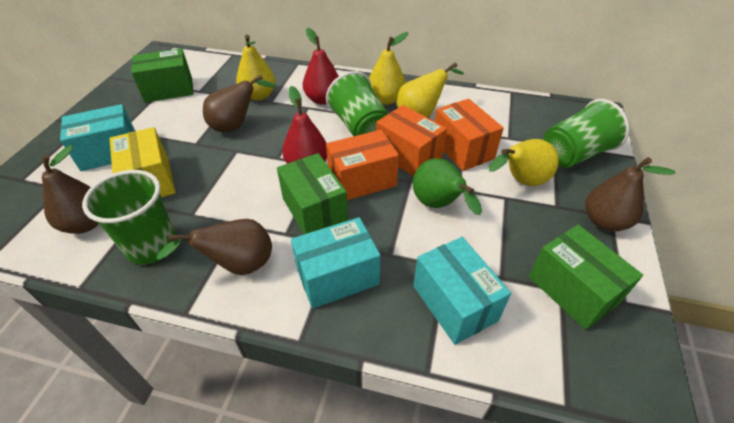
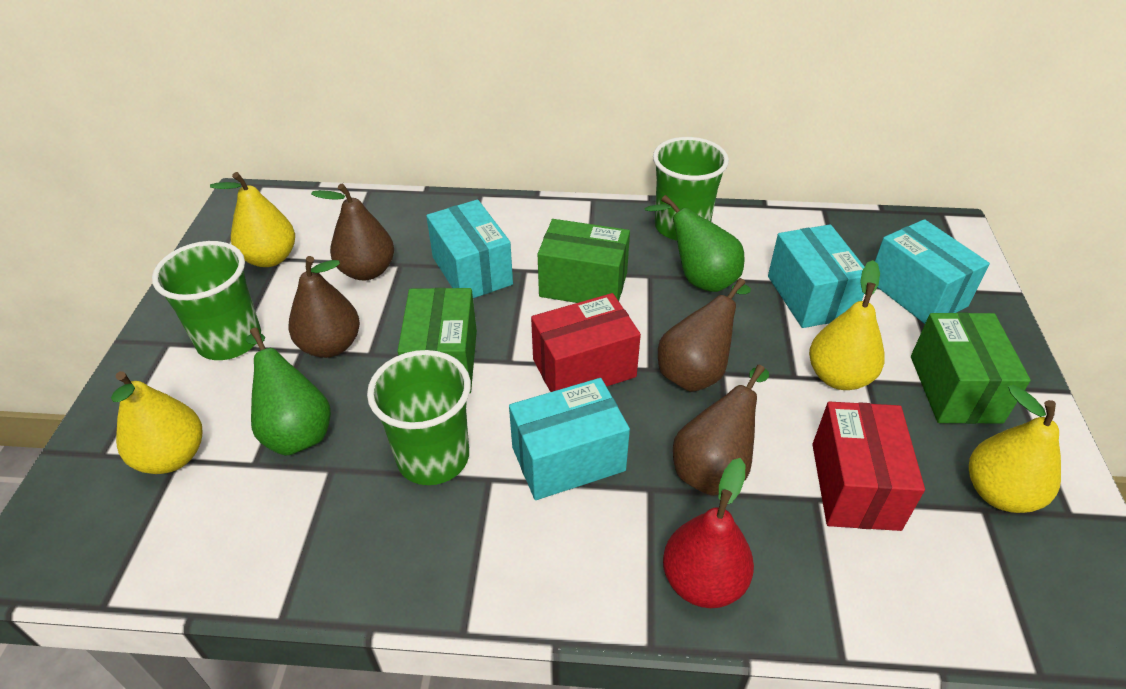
green pear: [413,158,482,215] = 1 -> [246,328,331,456] [645,195,745,292] = 2
orange box: [326,130,399,200] [376,105,447,177] [435,99,504,171] = 3 -> none = 0
red box: none = 0 -> [531,293,641,392] [812,402,925,531] = 2
red pear: [282,86,327,164] [303,28,339,105] = 2 -> [663,458,754,608] = 1
turquoise box: [60,104,135,171] [291,217,381,309] [413,237,511,345] = 3 -> [426,199,513,298] [509,378,630,500] [768,225,864,328] [875,219,990,324] = 4
yellow box: [109,127,176,197] = 1 -> none = 0

